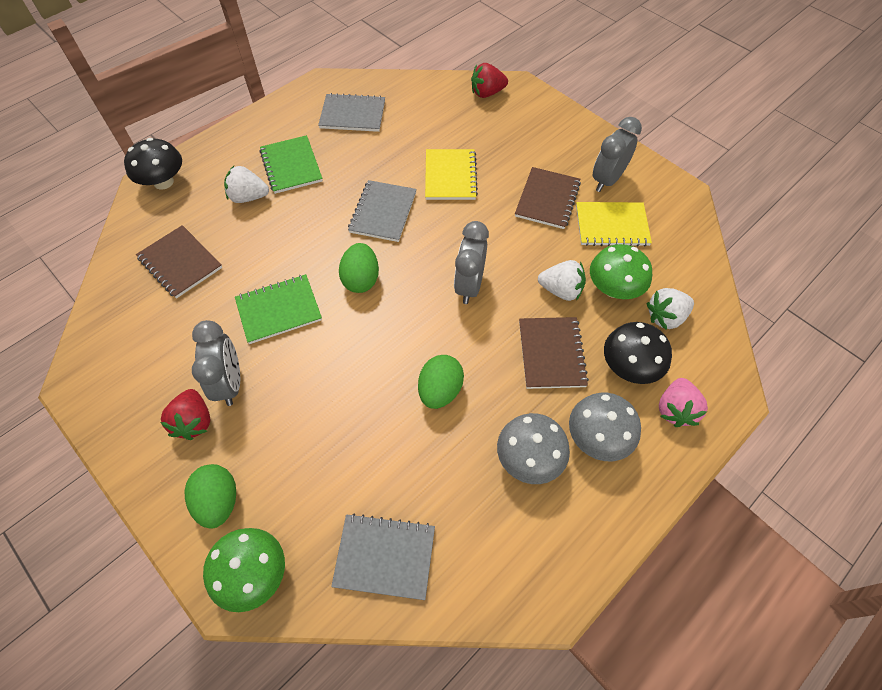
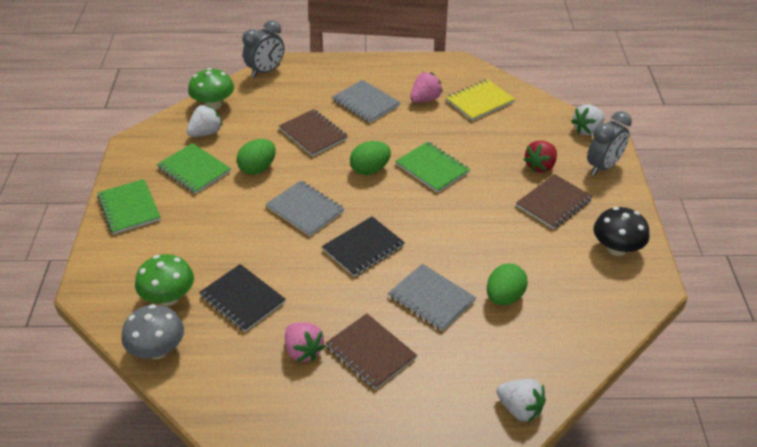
black mushroom: [124,138,182,190] [604,322,672,384] = 2 -> [594,207,650,256] = 1
black notebook: none = 0 -> [199,264,286,332] [322,217,405,277] = 2
green notebook: [235,274,322,344] [260,135,323,194] = 2 -> [97,179,161,234] [157,143,231,194] [395,142,470,193] = 3
grey clock: [192,320,240,406] [454,221,489,304] [593,117,642,192] = 3 -> [242,20,284,78] [587,111,632,175] = 2
grey mushroom: [497,413,570,484] [569,393,641,461] = 2 -> [122,304,184,359] = 1
pink strawberry: [659,378,708,427] = 1 -> [285,322,326,362] [410,72,443,103] = 2
red strawberry: [160,389,211,440] [471,63,508,98] = 2 -> [523,141,557,173] = 1
yellow notebook: [425,149,478,200] [576,202,652,246] = 2 -> [446,79,515,121] = 1

